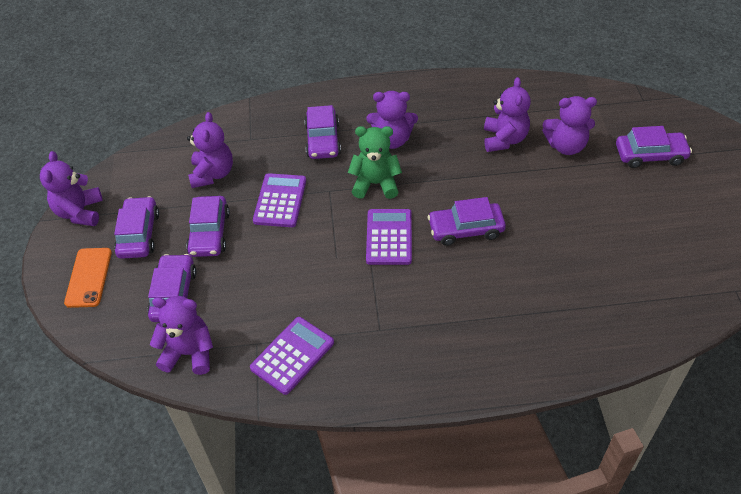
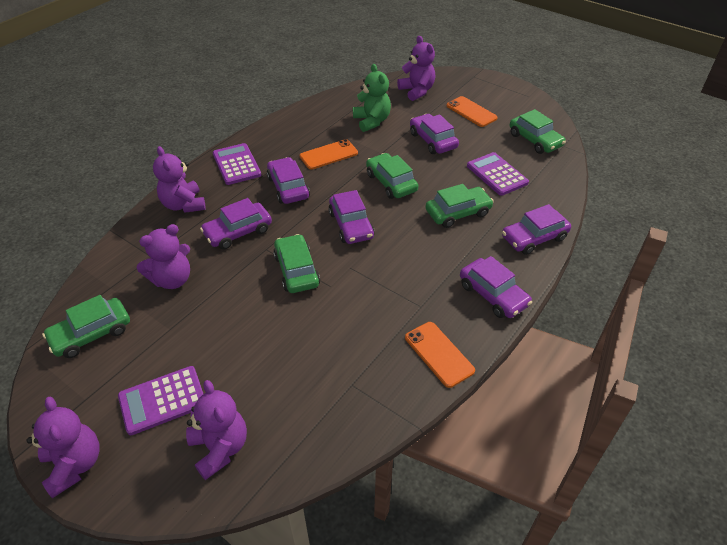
green car: none = 0 -> [42,295,130,358] [273,234,320,293] [366,153,418,199] [426,184,494,228] [510,109,566,154] = 5
orange phone: [64,248,112,308] = 1 -> [300,139,358,170] [405,322,475,388] [446,96,498,127] = 3
purple teddy bear: [40,151,103,226] [150,296,213,375] [187,112,233,188] [367,91,418,149] [484,77,531,152] [542,96,597,155] = 6 -> [26,397,100,498] [137,224,190,289] [153,146,206,213] [186,380,247,480] [397,36,435,101] = 5

